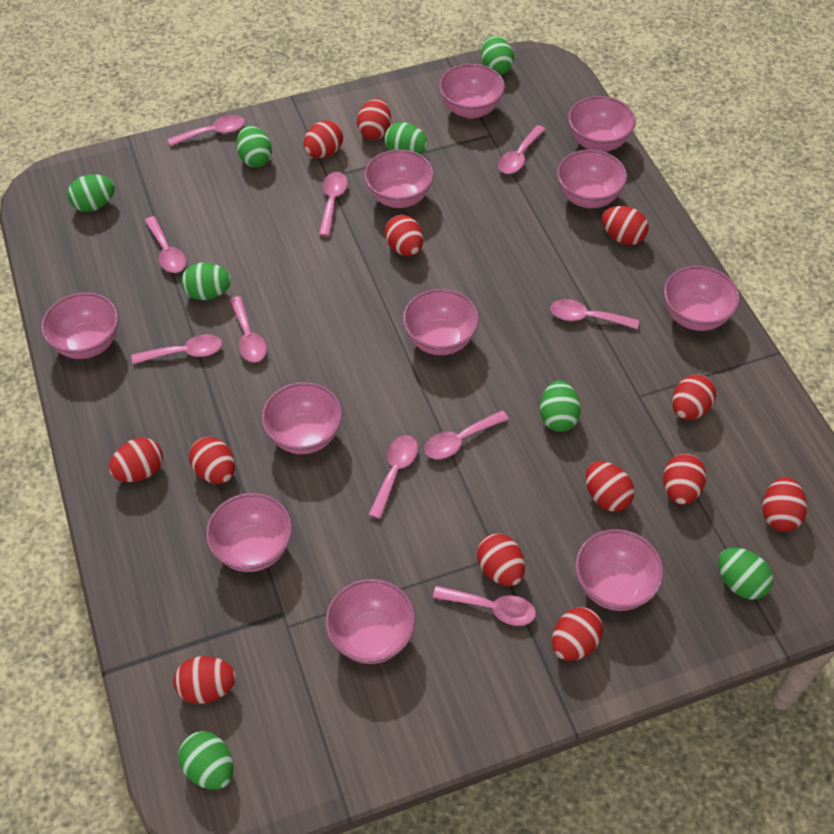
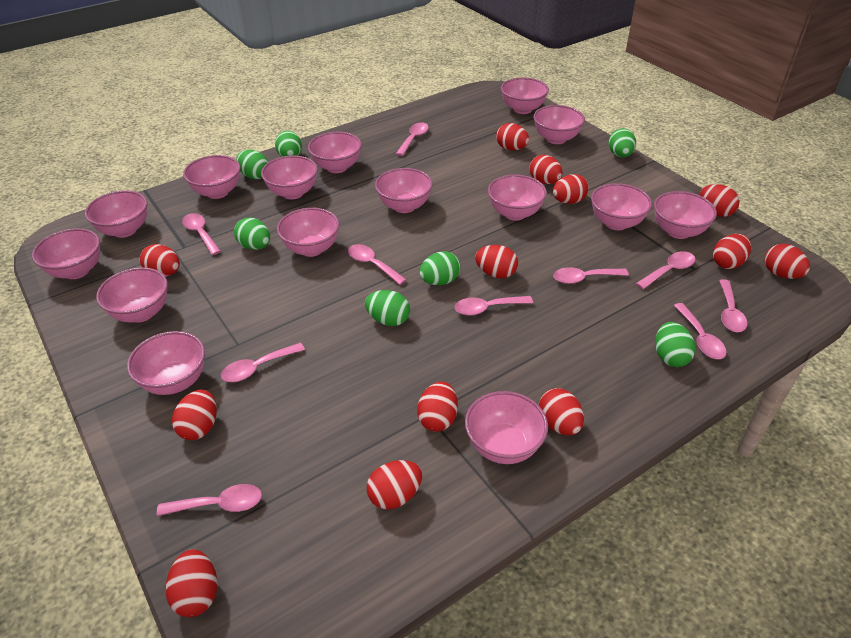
green egg: [68,174,115,212] [178,731,233,790] [181,262,231,300] [236,126,272,167] [384,122,428,154] [481,36,514,75] [540,381,581,432] [718,548,773,600] = 8 -> [234,217,270,250] [236,150,268,179] [275,131,302,157] [365,290,410,326] [419,251,461,285] [608,128,636,157] [655,322,695,367] = 7
pink bowl: [41,292,119,359] [206,493,292,572] [262,382,342,454] [326,579,416,664] [364,149,434,208] [403,289,479,355] [439,64,505,119] [557,150,627,208] [568,96,636,152] [575,529,664,611] [664,266,740,331] = 11 -> [32,228,100,279] [85,190,147,238] [96,267,168,323] [127,331,205,395] [183,155,241,199] [261,155,318,199] [277,208,339,257] [308,132,362,173] [375,168,433,213] [465,391,548,464] [488,175,547,221] [501,77,549,114] [533,105,585,144] [591,183,652,230] [654,191,717,239] = 15

